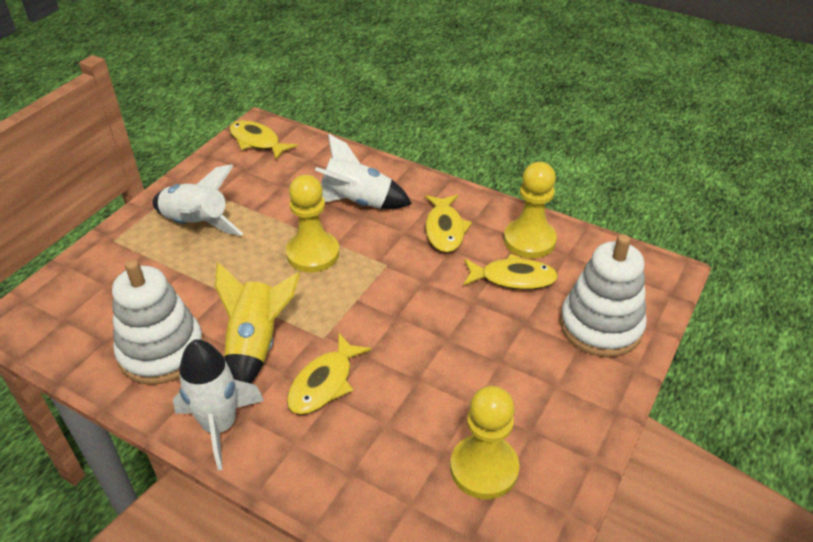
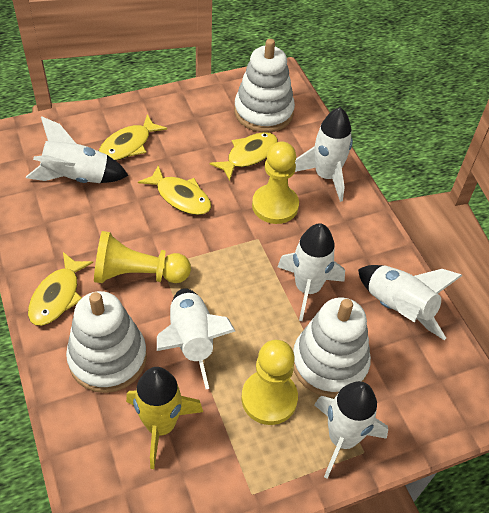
white rocket: [152,164,243,236] [173,340,264,471] [315,134,412,209] = 3 -> [26,116,129,183] [157,288,235,389] [278,223,345,321] [295,107,353,202] [314,381,388,479] [358,265,463,340] = 6
white stacking toy: [112,260,204,385] [560,234,647,357] = 2 -> [66,291,147,393] [234,39,295,133] [293,297,371,397] = 3

